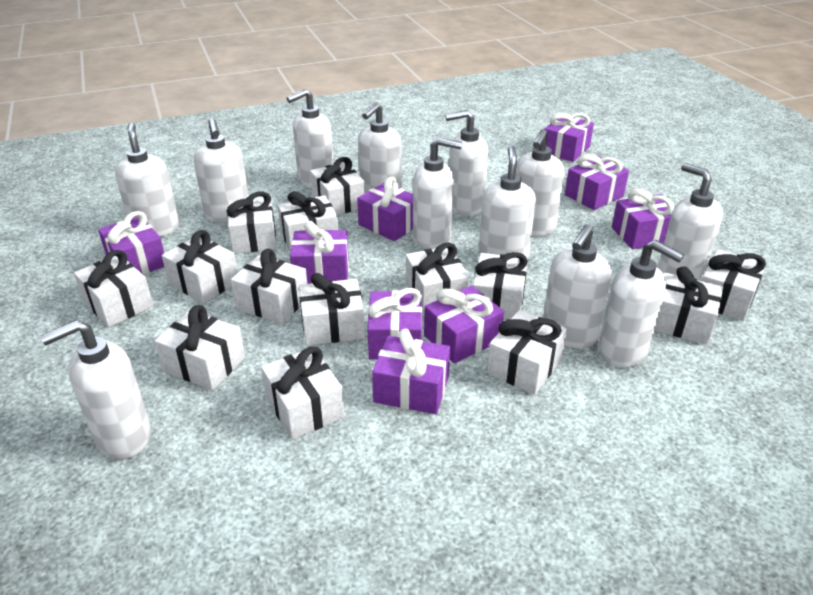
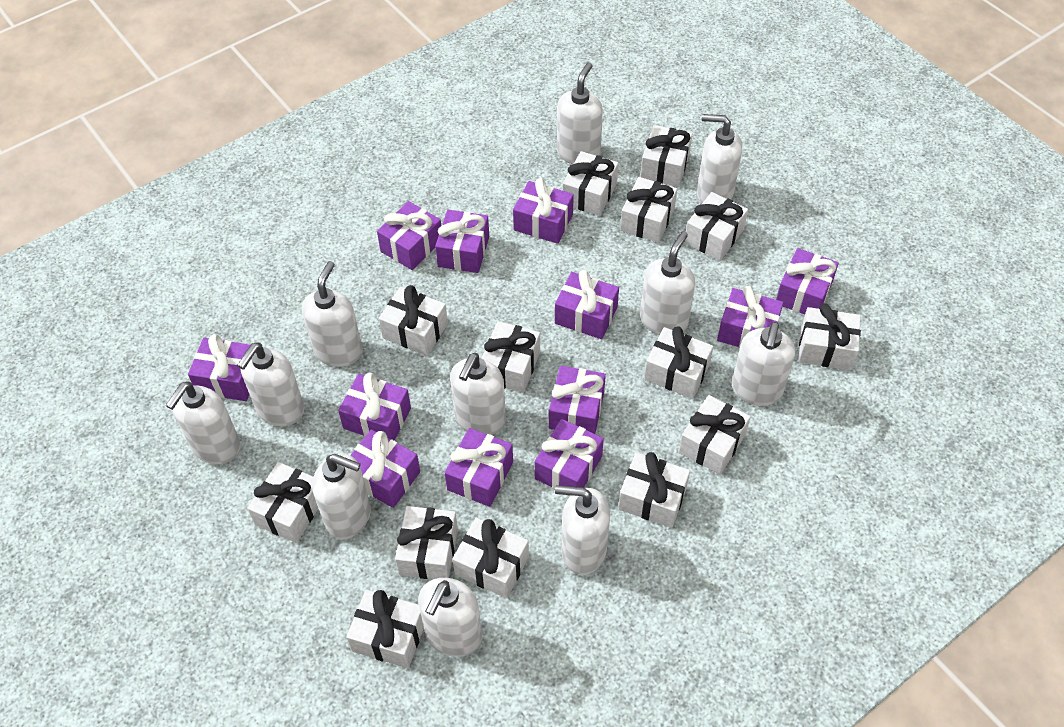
purple gift: [98,211,164,275] [290,221,349,284] [357,177,413,241] [367,288,422,359] [372,329,450,414] [424,286,504,363] [545,113,594,162] [565,154,629,210] [612,189,675,249] = 9 -> [188,334,250,401] [338,372,411,441] [350,430,420,508] [377,201,441,270] [435,210,489,273] [445,428,513,507] [513,178,574,244] [535,419,604,496] [549,366,606,434] [555,270,619,339] [717,286,783,348] [776,248,839,315] = 12
white soap dispenser: [40,320,151,459] [115,122,179,237] [194,118,249,223] [287,89,334,189] [358,102,402,193] [413,137,462,249] [445,110,488,216] [479,146,536,259] [516,129,564,236] [543,225,612,348] [598,240,684,367] [658,163,723,281] = 12 -> [166,382,241,464] [237,343,304,426] [302,261,362,367] [312,454,371,539] [418,578,482,657] [450,353,506,435] [555,485,610,575] [557,62,603,164] [640,231,695,335] [697,114,742,203] [732,322,795,406] = 11

